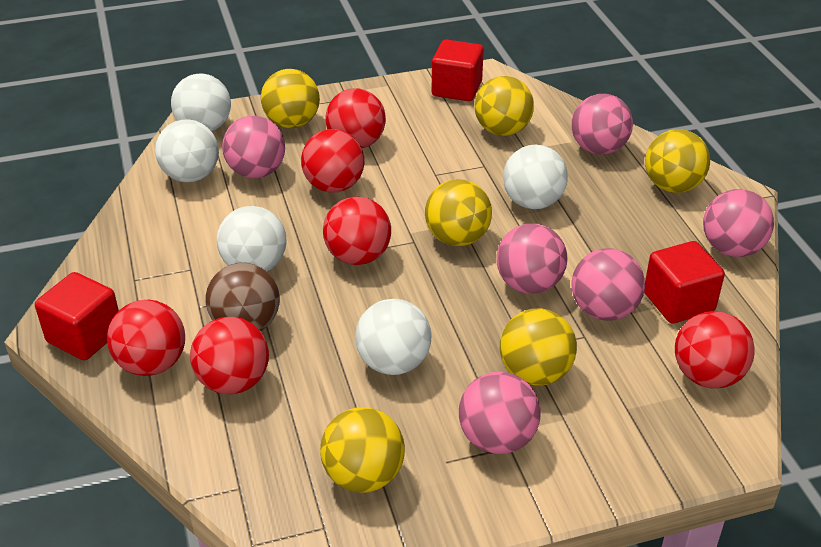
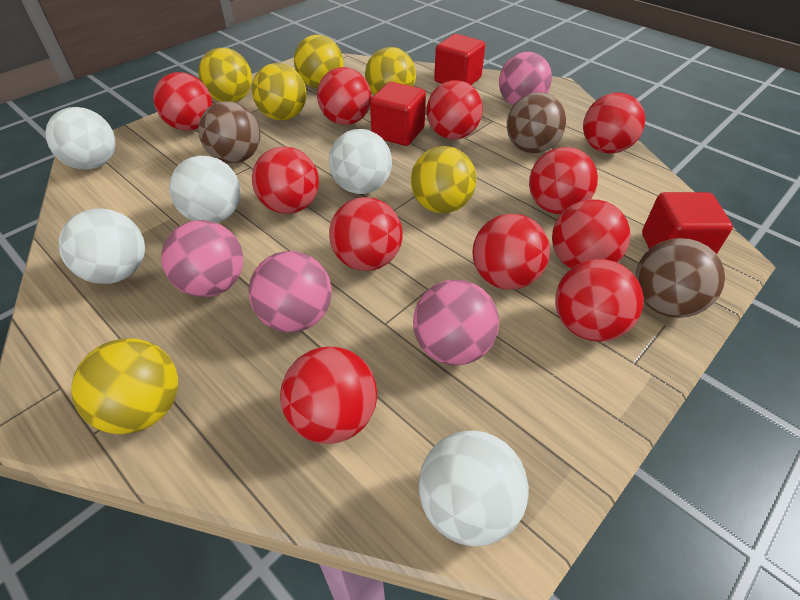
brown ball: [206,263,280,331] = 1 -> [198,101,260,163] [507,92,566,153] [635,238,725,318] = 3
pink ball: [222,116,285,178] [459,372,541,454] [496,224,567,294] [571,94,633,155] [572,248,645,321] [703,189,774,257] = 6 -> [161,220,243,297] [248,251,332,332] [413,279,499,365] [499,52,552,105] = 4
red ball: [107,300,185,376] [190,317,269,394] [301,129,364,192] [323,196,391,265] [325,88,386,148] [675,311,755,388] = 6 -> [153,72,213,131] [252,146,319,214] [280,347,377,444] [317,67,371,125] [329,197,403,271] [427,80,483,140] [473,214,550,290] [529,147,598,214] [552,199,630,268] [555,259,644,342] [583,93,645,154] = 11

